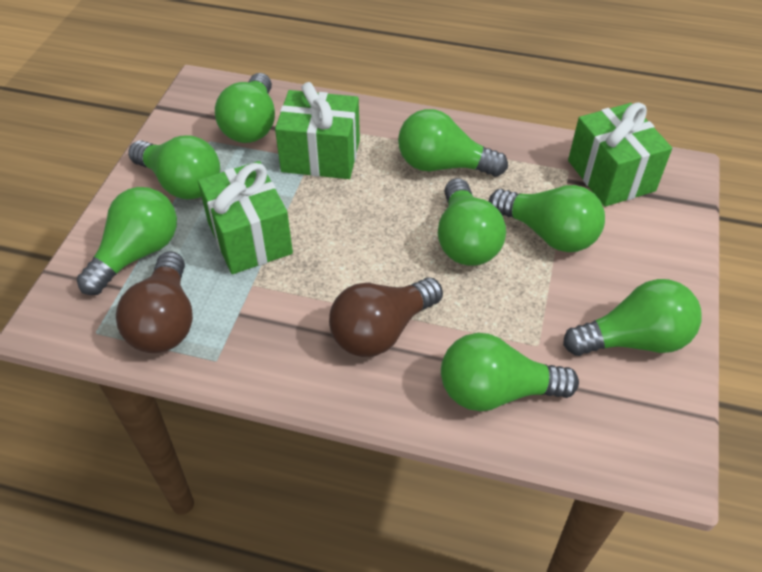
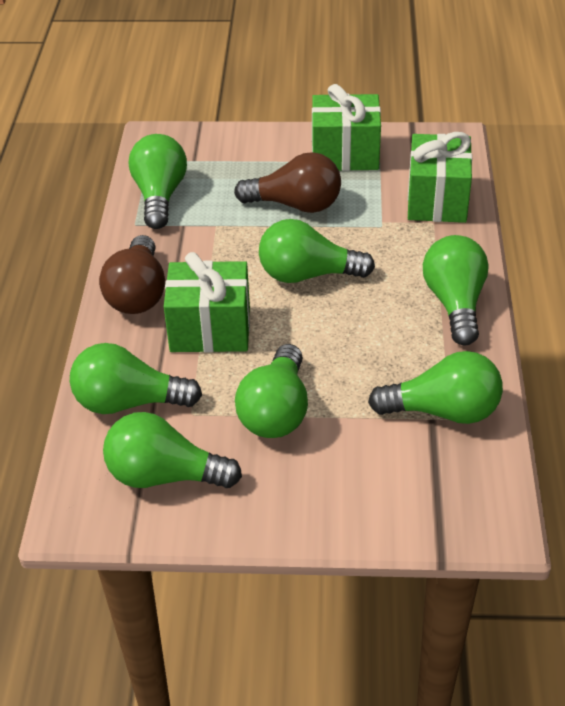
green light bulb: [77,187,177,295] [128,135,220,200] [215,73,275,143] [398,109,508,177] [438,178,506,266] [441,333,579,411] [489,185,605,252] [563,279,701,356] = 8 -> [70,343,202,414] [103,412,242,488] [129,134,187,229] [235,344,308,438] [259,219,375,283] [368,351,503,424] [423,235,489,346] = 7

